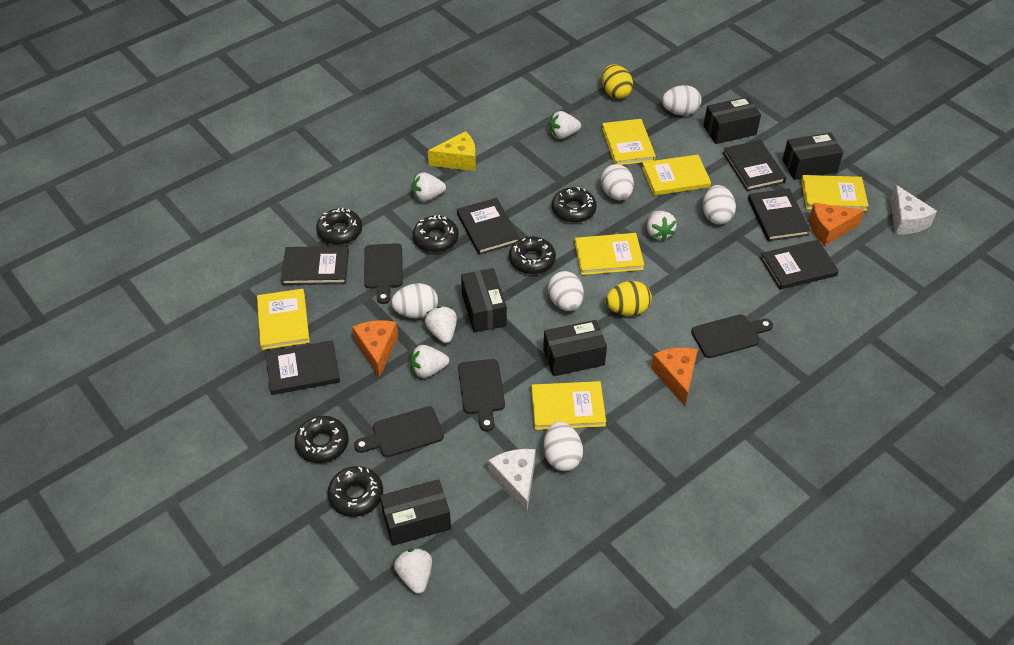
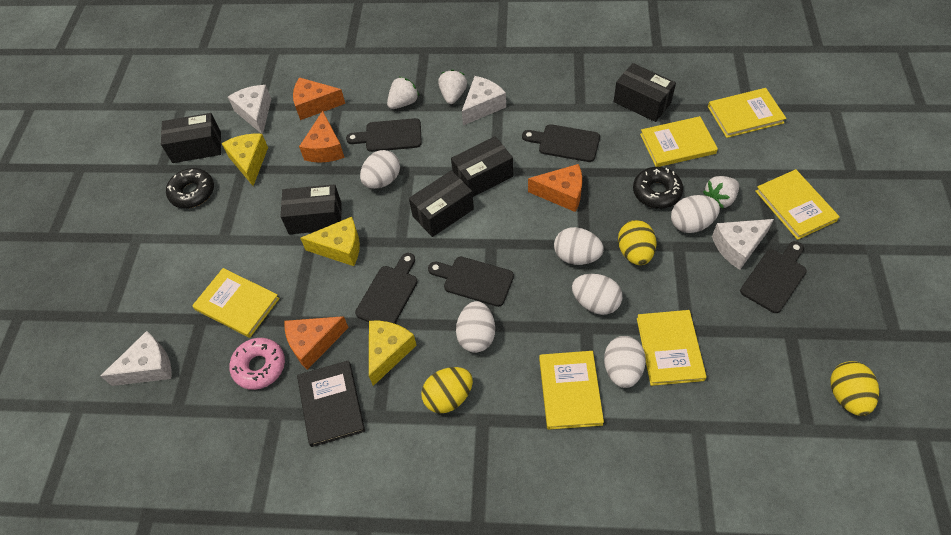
black book: [265,340,340,395] [281,246,349,285] [457,198,520,255] [723,140,786,191] [748,188,811,241] [760,240,839,290] = 6 -> [297,360,365,447] = 1
black cutting board: [354,406,444,457] [364,243,403,304] [458,359,505,431] [691,314,773,358] = 4 -> [346,118,422,152] [355,253,417,324] [428,257,514,307] [522,124,600,162] [740,241,807,313] = 5
black donut: [294,416,349,463] [316,208,362,245] [327,466,383,517] [413,215,459,252] [509,236,556,274] [552,187,597,223] = 6 -> [166,168,214,208] [633,167,683,209] = 2
orange cheese: [352,320,398,378] [651,347,698,406] [809,203,865,246] = 3 -> [285,316,349,370] [293,77,345,120] [299,111,345,162] [528,164,582,212] = 4
pink donut: none = 0 -> [229,338,285,390] = 1
white cheese: [488,449,535,514] [890,185,937,234] = 2 -> [100,331,172,386] [228,85,271,135] [462,76,506,125] [712,219,774,270] = 4
white strawberry: [394,548,432,594] [411,345,449,378] [412,172,446,202] [425,306,457,343] [549,111,581,139] [647,211,677,241] = 6 -> [387,76,419,109] [438,70,467,104] [703,176,739,209] = 3
yellow cheese: [428,131,476,171] = 1 -> [221,134,268,186] [300,217,360,266] [369,321,417,386] = 3
yellow egg: [602,64,633,99] [606,281,652,316] = 2 -> [421,367,473,413] [618,220,656,265] [830,361,879,416] = 3

